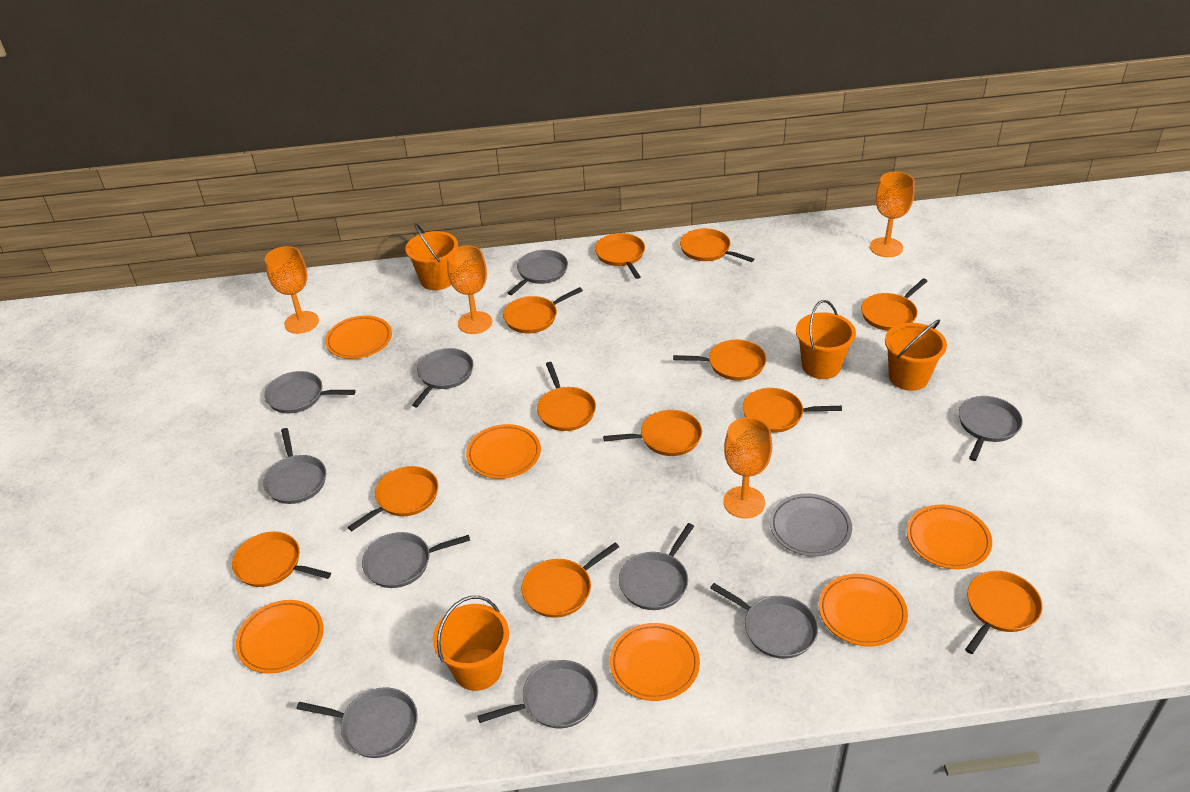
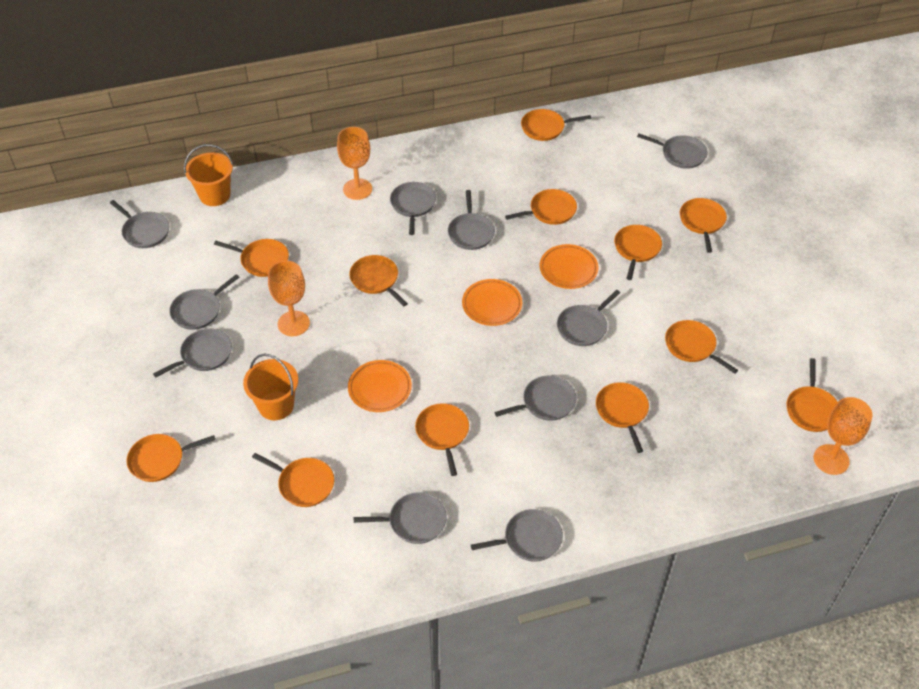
grey plate: [770,493,852,557] = 1 -> none = 0
orange bucket: [405,223,458,290] [433,596,509,691] [796,300,856,379] [885,320,947,391] = 4 -> [184,144,233,206] [243,354,298,420] = 2
orange goblet: [265,246,319,334] [447,246,492,334] [723,417,772,518] [870,172,915,257] = 4 -> [268,261,310,336] [337,127,372,200] [814,397,872,475] = 3
orange plate: [236,600,324,674] [325,315,392,359] [466,424,541,479] [610,623,700,701] [819,574,908,646] [907,504,992,569] = 6 -> [348,360,412,412] [462,279,522,326] [540,244,598,289] = 3

